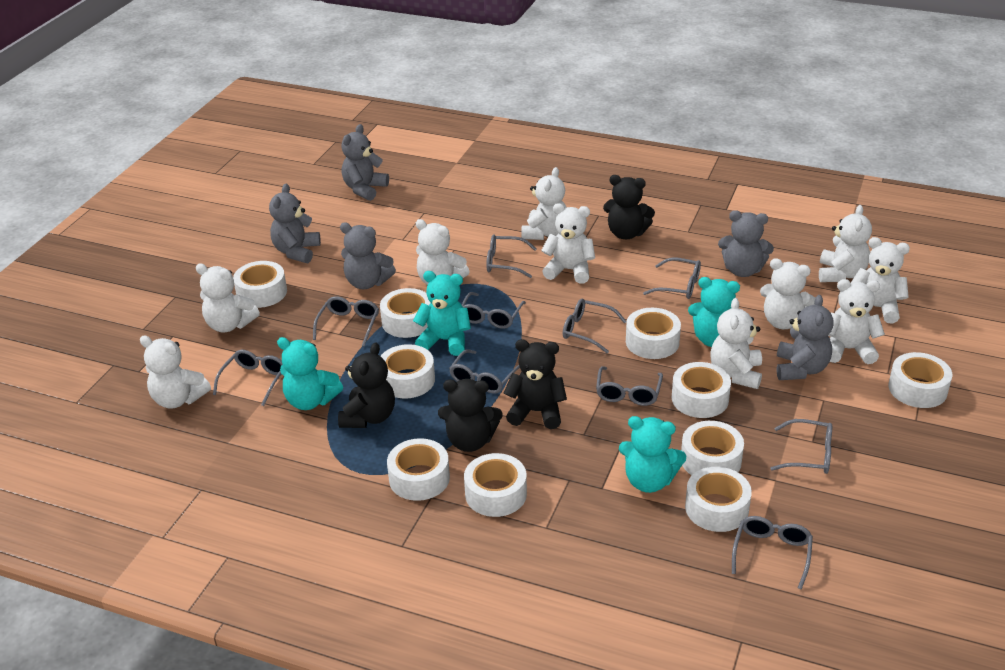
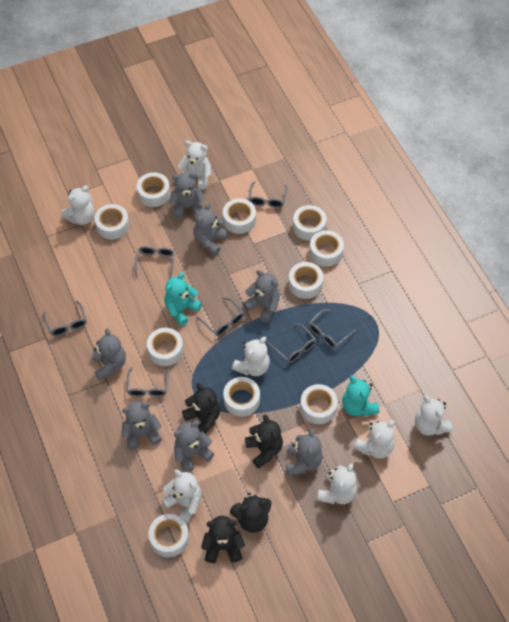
grey glasses: [213,350,282,406] [313,296,379,347] [449,349,520,394] [462,292,526,329] [486,235,537,278] [563,298,627,353] [596,366,663,406] [643,257,701,299] [732,516,813,590] [770,419,832,474] = 10 -> [43,300,87,336] [127,367,169,397] [134,246,175,279] [197,298,244,336] [249,181,287,208] [268,323,316,363] [308,309,356,348] = 7
grey teddy bear: [269,184,321,263] [340,223,396,289] [341,124,389,201] [718,210,774,277] [777,295,834,380] = 5 -> [92,328,126,381] [121,401,162,450] [169,172,205,219] [174,421,214,472] [193,203,228,255] [243,270,280,322] [286,428,323,476] = 7
turquoise teddy bear: [277,337,343,410] [413,271,471,356] [619,416,686,493] [688,277,740,347] = 4 -> [164,272,202,326] [342,375,380,417] = 2
white teddy bear: [140,336,211,409] [196,264,260,332] [416,219,470,285] [521,167,567,240] [541,203,595,284] [710,298,762,389] [760,258,816,329] [819,205,872,282] [828,279,885,364] [851,237,910,323] = 10 -> [61,185,95,225] [161,469,202,523] [178,141,211,189] [232,337,270,376] [317,463,357,504] [354,420,395,458] [415,395,453,436] = 7

